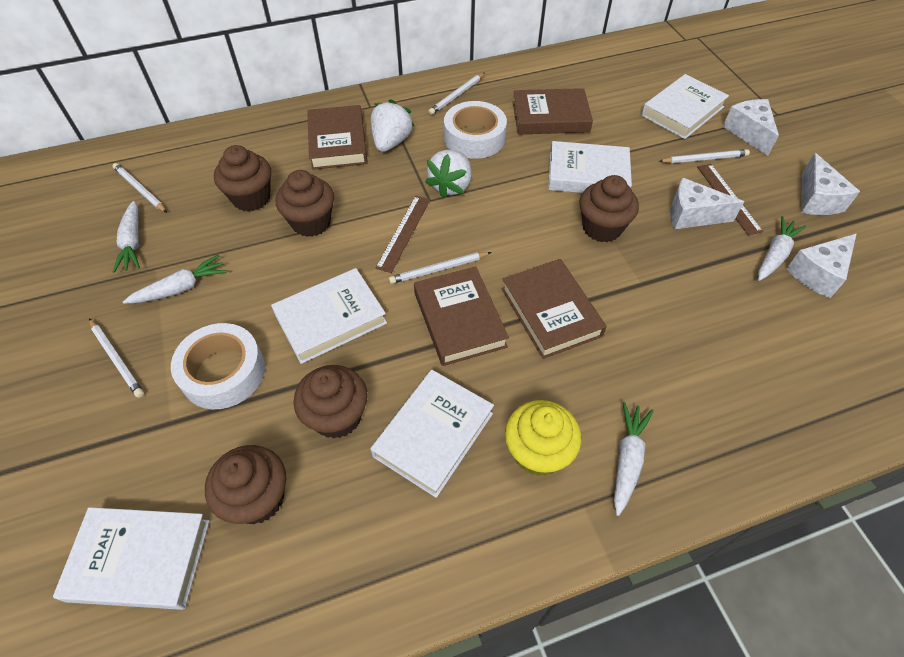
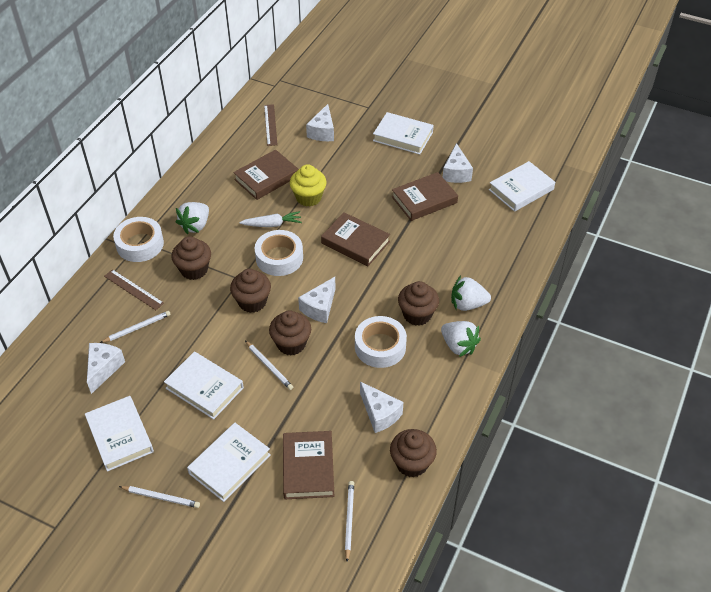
white carrot: [113,201,140,273] [123,254,227,304] [614,402,654,516] [758,216,806,281] = 4 -> [239,211,302,227] = 1
white cheese: [670,178,744,229] [723,99,779,156] [787,233,857,298] [801,153,860,215] = 4 -> [87,343,125,394] [298,277,336,323] [306,104,334,141] [360,381,403,433] [443,143,473,183] = 5
white pencil: [89,319,144,398] [113,163,167,213] [389,252,492,284] [428,73,485,115] [659,149,750,163] = 5 -> [100,311,171,343] [119,486,200,508] [245,341,293,390] [345,481,354,562] = 4
white strawberry: [371,99,414,152] [425,150,471,199] = 2 -> [176,202,209,234] [441,321,481,357] [451,276,491,311] = 3
white tape: [171,323,265,409] [444,101,507,159] = 2 -> [113,217,164,262] [255,230,303,276] [355,316,407,368] = 3

